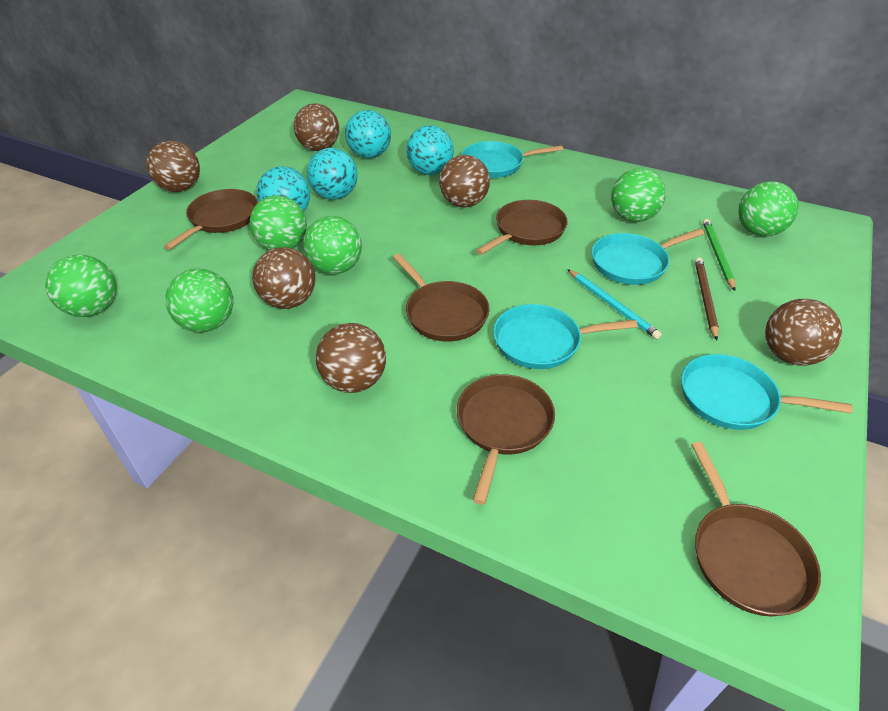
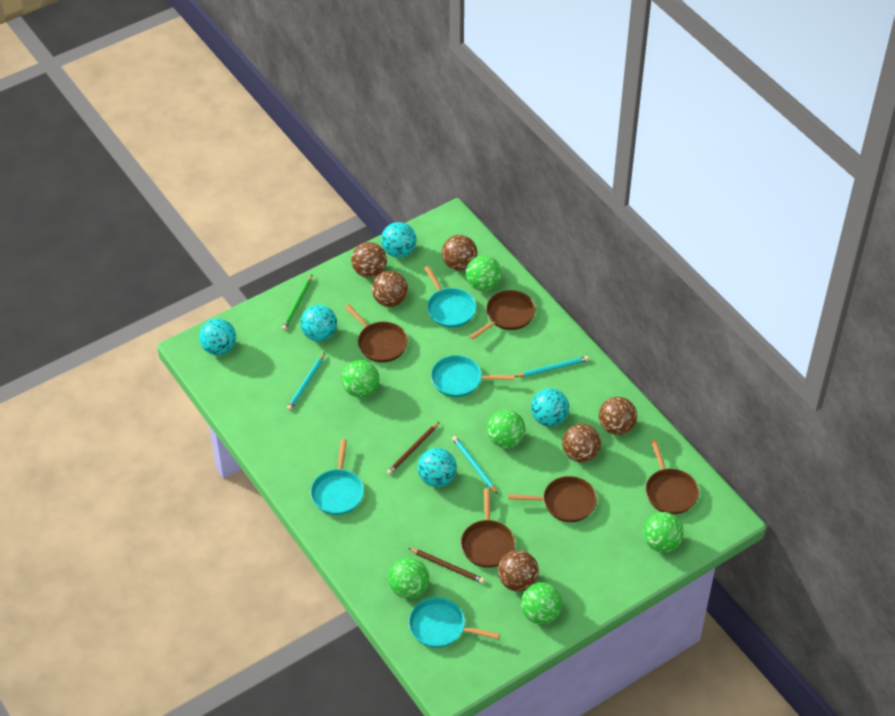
brown pencil: [695,257,719,340] = 1 -> [387,422,439,475] [408,548,485,583] = 2
turquoise ball: [257,166,310,212] [307,148,357,200] [345,110,391,158] [406,125,454,175] = 4 -> [199,318,236,356] [300,305,337,342] [381,222,417,258] [418,448,457,487] [531,388,569,426] = 5
turquoise pencil: [567,269,662,339] = 1 -> [287,353,325,410] [452,436,498,494] [515,356,589,377] = 3

